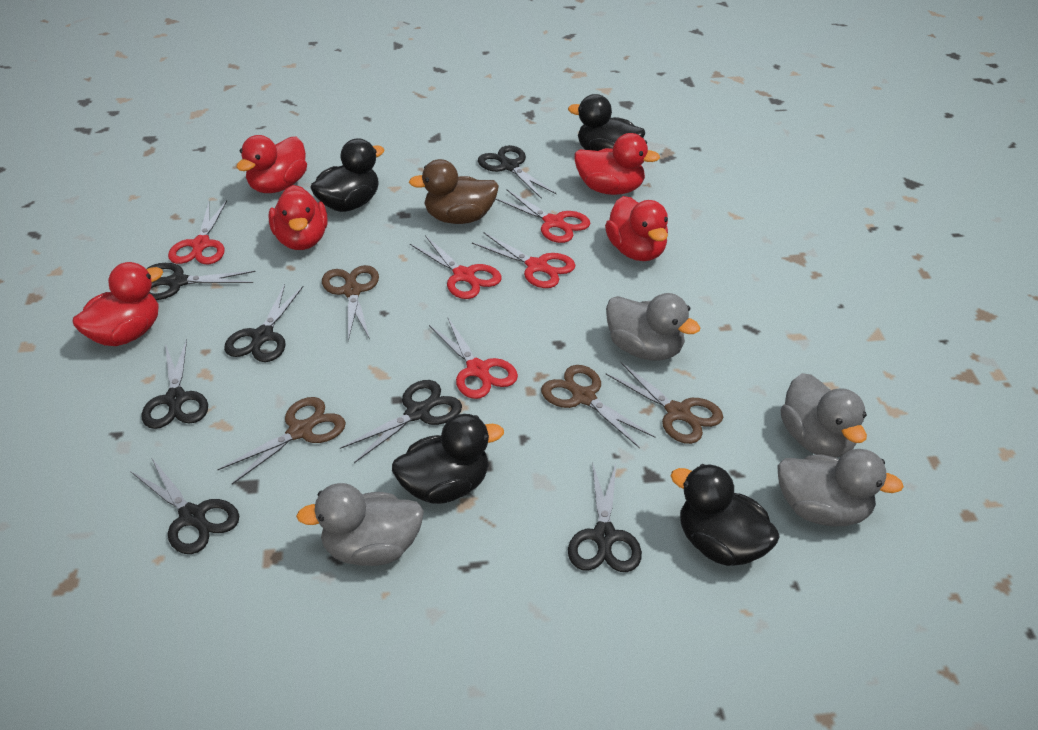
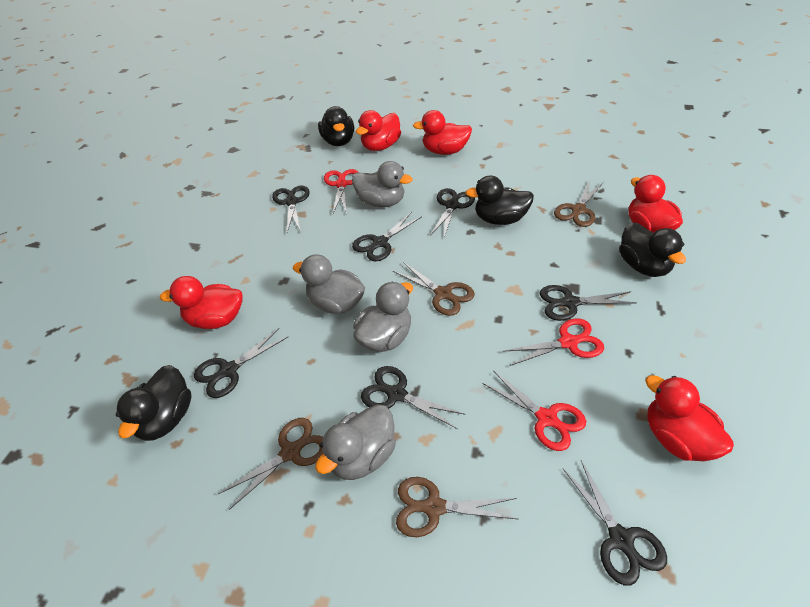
brown duck: [409,159,499,224] = 1 -> none = 0
red scissors: [168,200,227,264] [410,235,502,299] [429,317,518,399] [472,233,576,288] [495,190,590,243] = 5 -> [324,169,358,215] [482,371,586,451] [503,318,604,366] = 3

